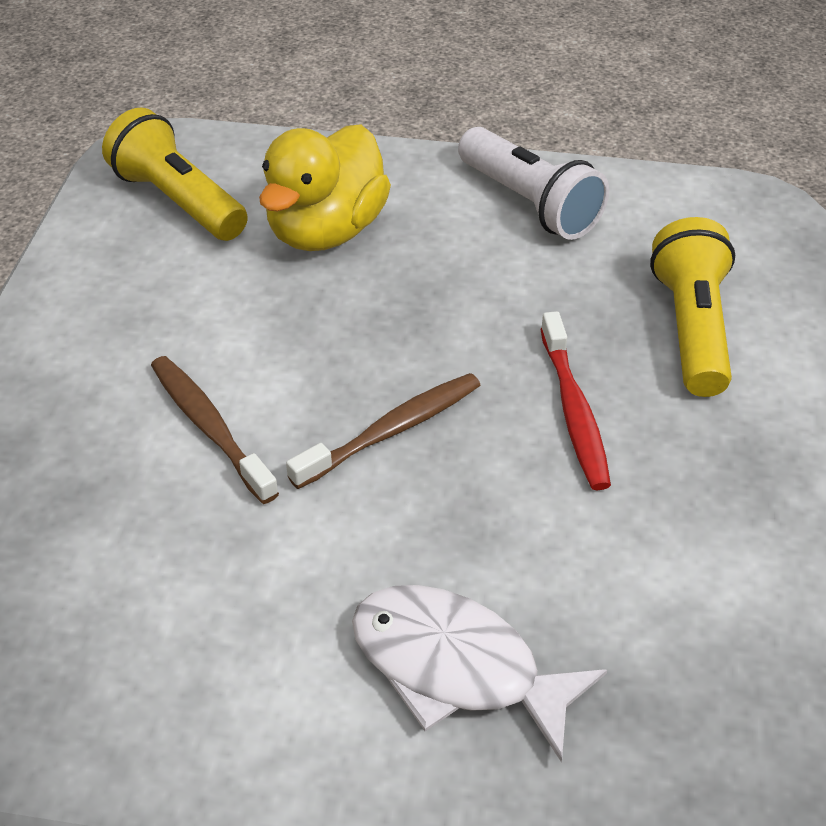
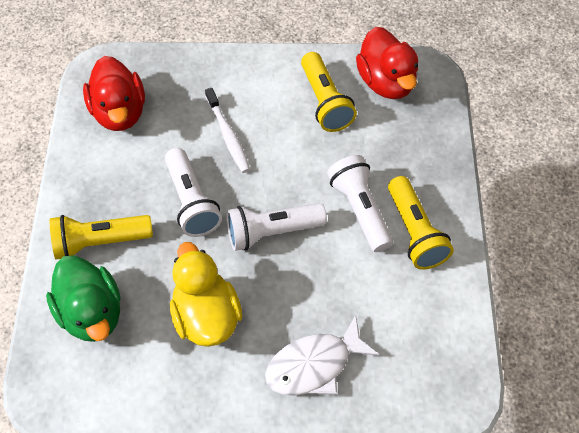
brown toothbrush: [151,356,279,504] [286,373,480,489] = 2 -> none = 0
green duck: none = 0 -> [46,255,121,342] = 1
red duck: none = 0 -> [83,56,145,131] [356,27,418,99] = 2
red toothbrush: [540,311,611,490] = 1 -> none = 0
white flashlight: [458,127,609,240] = 1 -> [165,148,222,237] [226,203,327,251] [327,155,393,252] = 3
white toothbrush: none = 0 -> [205,88,250,173] = 1
yellow flashlight: [102,107,248,241] [650,217,735,397] = 2 -> [50,215,153,260] [301,52,357,132] [388,176,454,270] = 3

